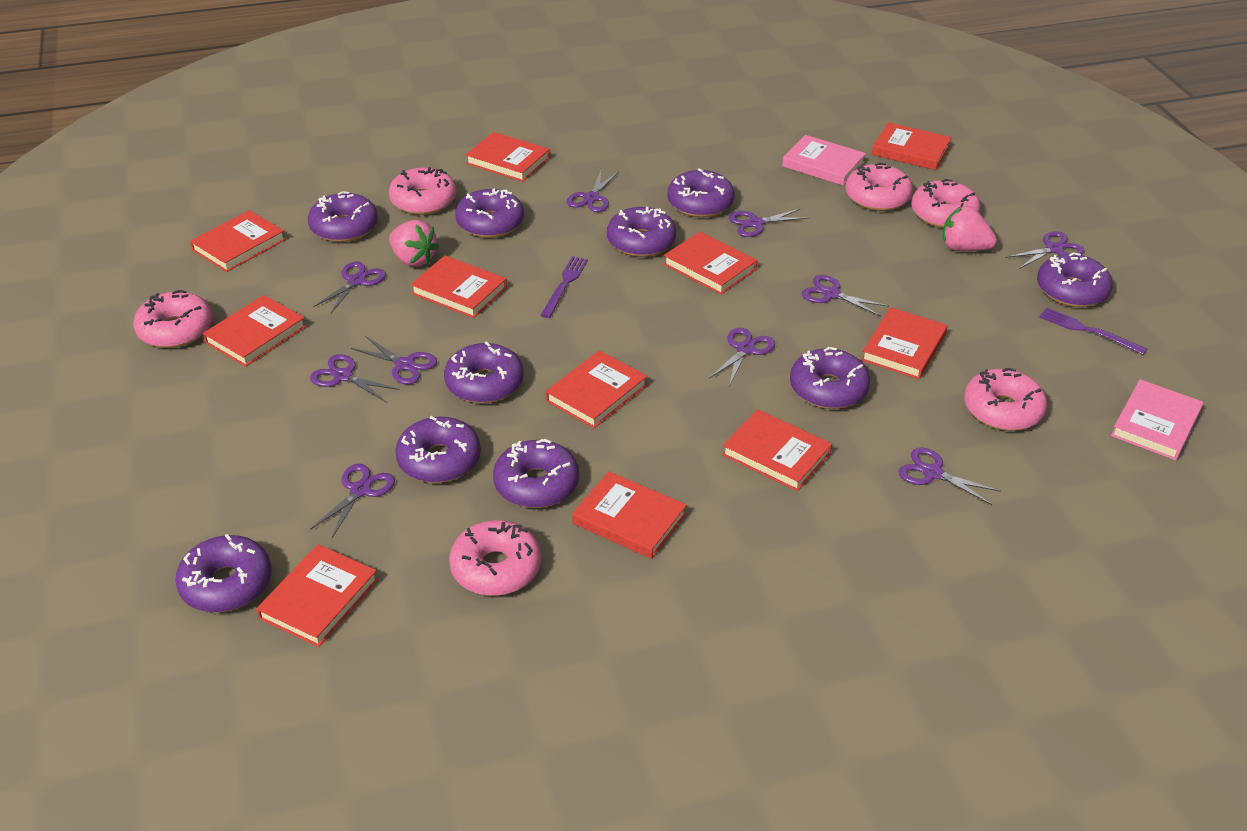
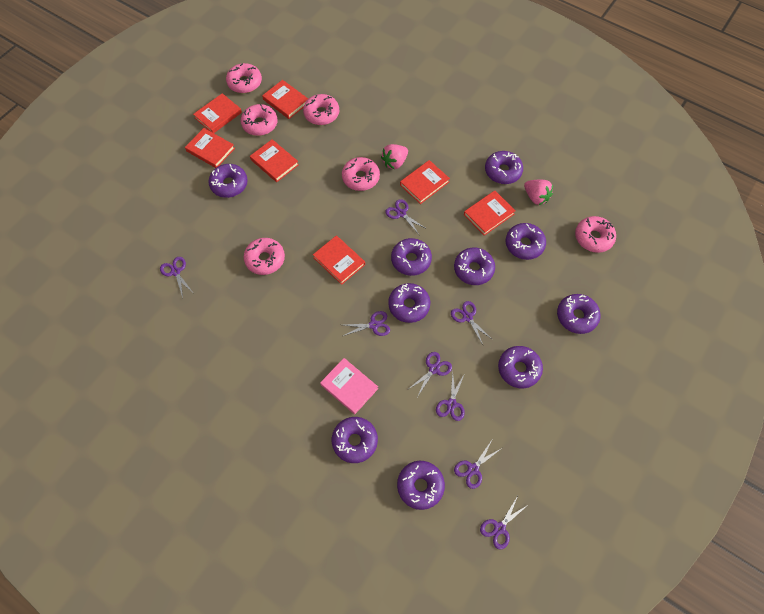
pink book: [782,135,866,186] [1111,379,1203,460] = 2 -> [320,358,378,414] = 1
purple fork: [540,256,588,318] [1039,308,1147,355] = 2 -> none = 0
purple scissors: [310,354,400,402] [310,464,395,538] [313,262,386,315] [351,336,437,384] [567,171,619,212] [709,328,775,386] [728,208,808,237] [802,275,889,317] [899,448,1001,505] [1006,231,1085,269] = 10 -> [160,257,192,298] [343,311,390,336] [385,199,427,233] [407,352,452,396] [436,372,465,421] [451,301,493,345] [454,440,502,489] [480,496,528,550] = 8
red book: [190,210,286,272] [203,295,306,367] [256,544,378,647] [410,256,507,318] [466,132,550,182] [545,350,648,428] [572,471,687,559] [664,231,757,295] [722,409,832,491] [861,307,948,379] [872,122,952,170] = 11 -> [185,128,235,168] [193,93,242,133] [250,139,299,182] [262,80,308,119] [313,235,365,285] [400,160,450,204] [464,191,516,236] = 7

